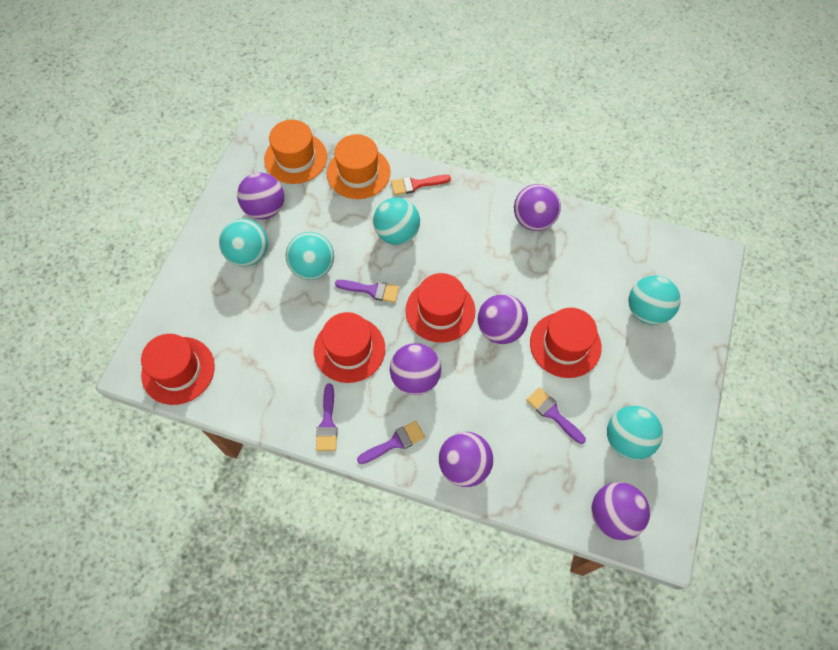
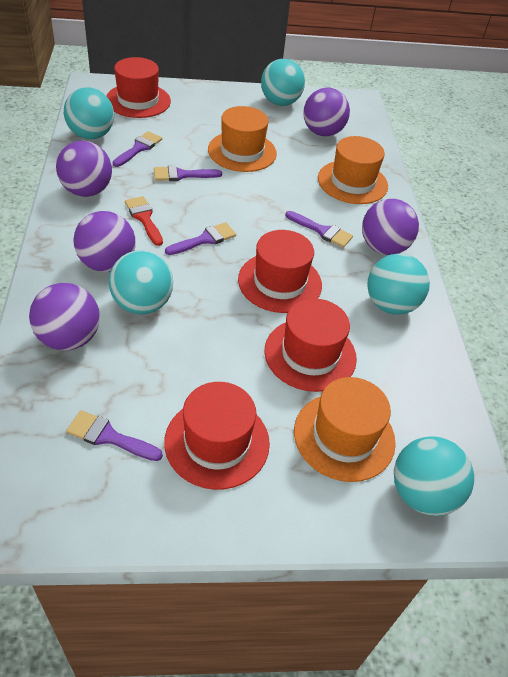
orange hat: [264,120,327,184] [327,134,390,199] = 2 -> [208,106,277,172] [294,377,396,482] [318,136,388,204] = 3
purple ball: [237,173,284,220] [390,343,441,395] [439,432,493,487] [478,294,528,344] [514,184,561,231] [592,482,650,540] = 6 -> [29,283,100,351] [56,141,112,197] [73,211,136,272] [303,88,350,137] [362,199,419,255] = 5
purple brush: [316,384,338,451] [335,280,399,303] [357,421,425,464] [527,387,586,444] = 4 -> [66,410,163,461] [113,131,162,167] [154,166,222,181] [165,222,236,255] [285,211,353,248] = 5

